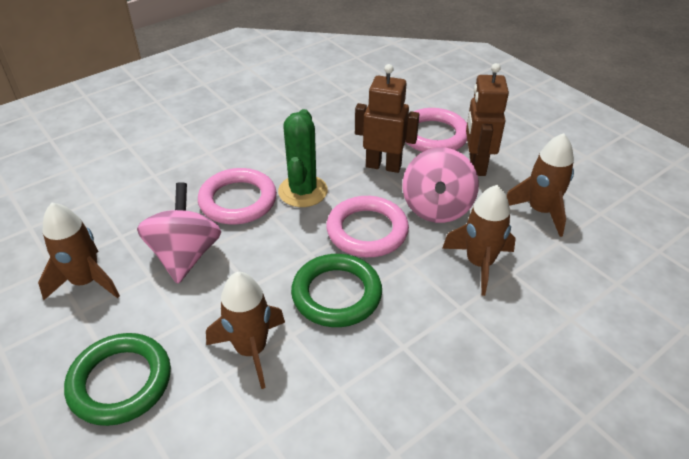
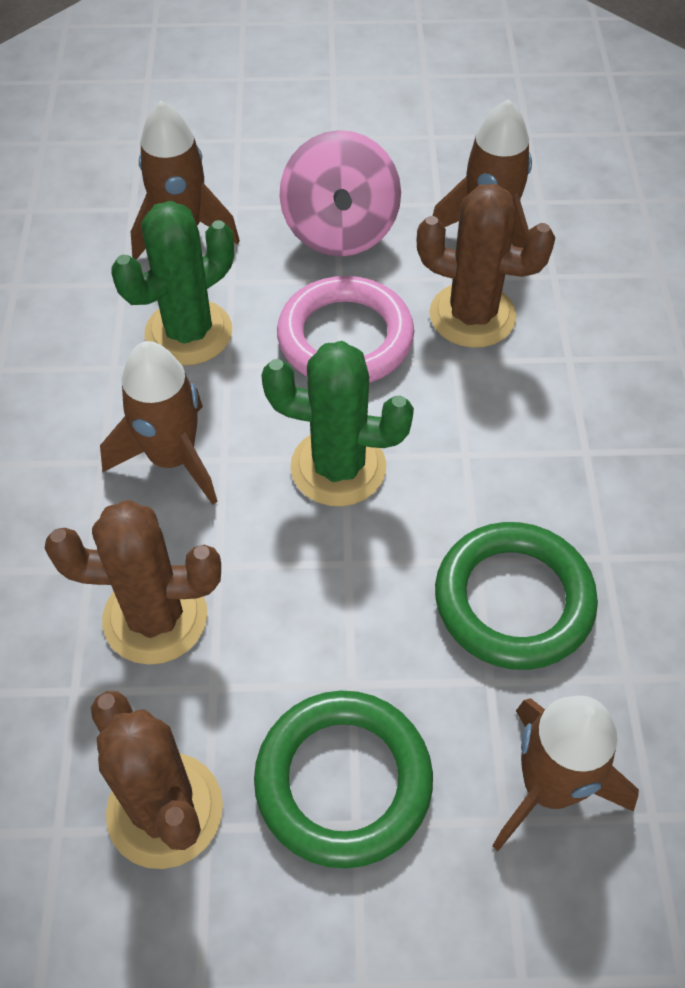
brown cactus: none = 0 -> [45,500,221,665] [91,691,223,869] [417,184,556,348] = 3
brown robot: [355,64,420,173] [466,63,509,176] = 2 -> none = 0
green cactus: [278,109,328,207] = 1 -> [112,201,234,365] [261,341,414,507] = 2
pink ring: [198,168,277,224] [326,196,409,257] [405,108,467,152] = 3 -> [277,276,414,383] = 1
pink spinning top: [137,182,221,284] [403,148,479,223] = 2 -> [280,130,401,256] = 1

